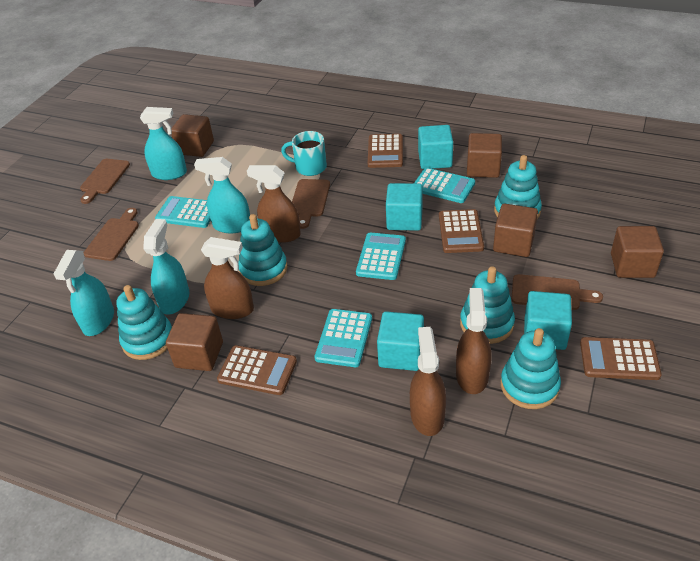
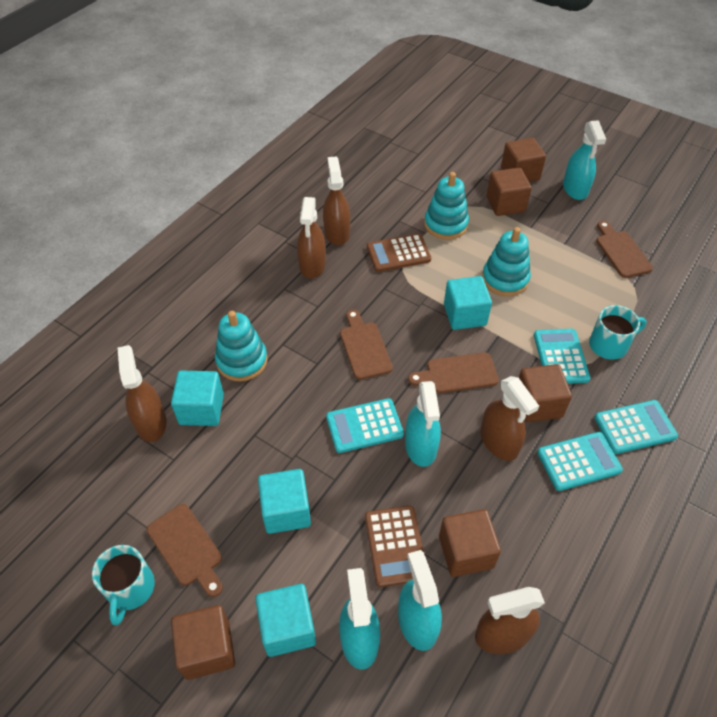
brown calculator: [217,345,297,395] [368,134,403,168] [439,209,484,253] [580,337,662,380] = 4 -> [365,506,424,587] [367,234,431,272] = 2
brown spray bottle: [201,237,254,319] [247,165,301,243] [410,327,446,436] [456,288,491,394] = 4 -> [118,345,167,442] [297,197,326,279] [323,157,350,245] [475,587,545,654] [480,376,539,461] = 5
turquoise mug: [281,131,327,176] = 1 -> [92,545,155,625] [589,305,647,360] = 2
turquoise stacking toy: [116,285,172,360] [238,214,287,286] [460,266,515,344] [494,155,542,219] [501,328,561,409] = 5 -> [215,311,268,381] [424,172,469,240] [482,227,531,296] = 3

